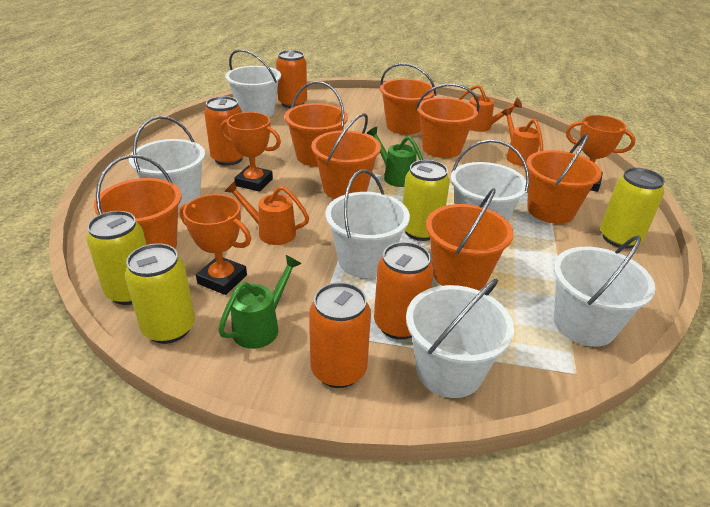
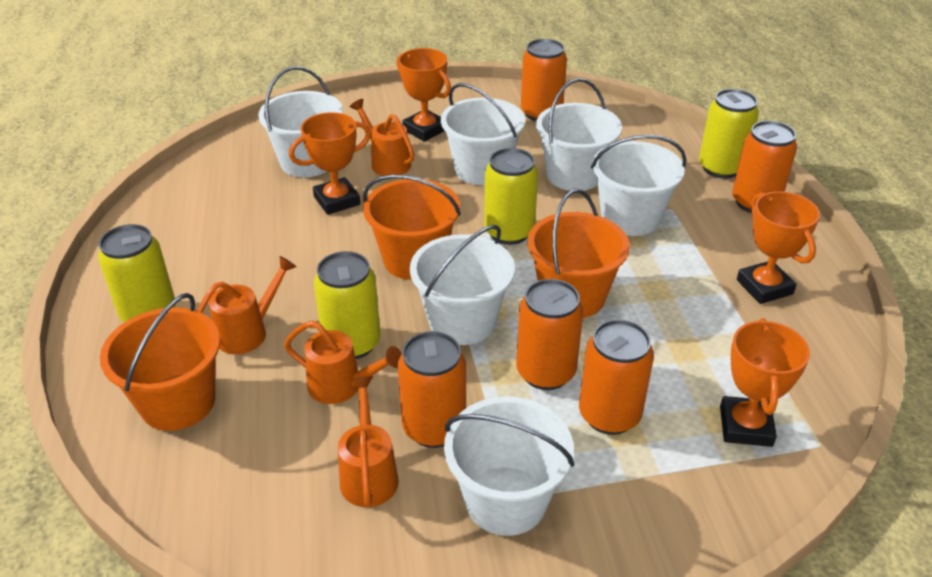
green watering can: [218,255,302,349] [367,127,423,187] = 2 -> none = 0
orange bucket: [94,155,182,248] [285,81,348,166] [311,113,381,199] [380,63,437,135] [416,83,479,158] [426,188,513,290] [526,134,602,224] = 7 -> [100,293,220,431] [363,175,461,280] [527,189,630,318] = 3
orange can: [204,96,244,166] [276,50,307,108] [309,282,371,388] [374,242,434,340] = 4 -> [398,331,466,448] [516,279,583,390] [521,39,567,121] [579,319,654,435] [732,121,797,213] = 5
orange trophy: [179,194,251,295] [220,112,281,192] [566,115,636,192] = 3 -> [289,112,371,215] [397,48,451,142] [720,318,810,447] [737,191,820,304] = 4
orange watering can: [224,181,309,245] [459,85,522,132] [501,108,543,166] = 3 -> [197,256,296,354] [284,321,402,404] [338,376,399,507] [350,99,415,176] = 4

